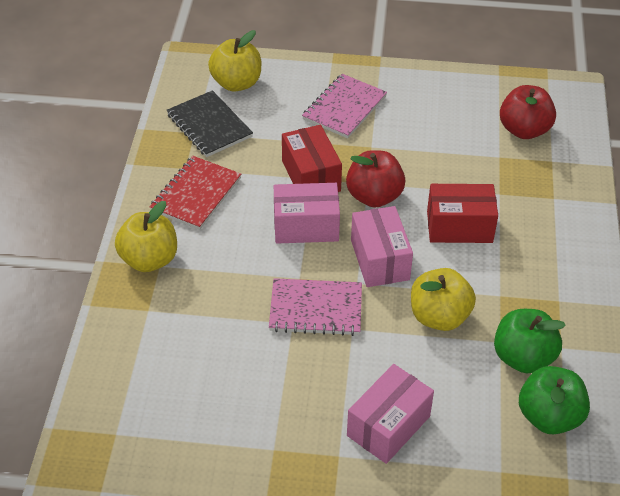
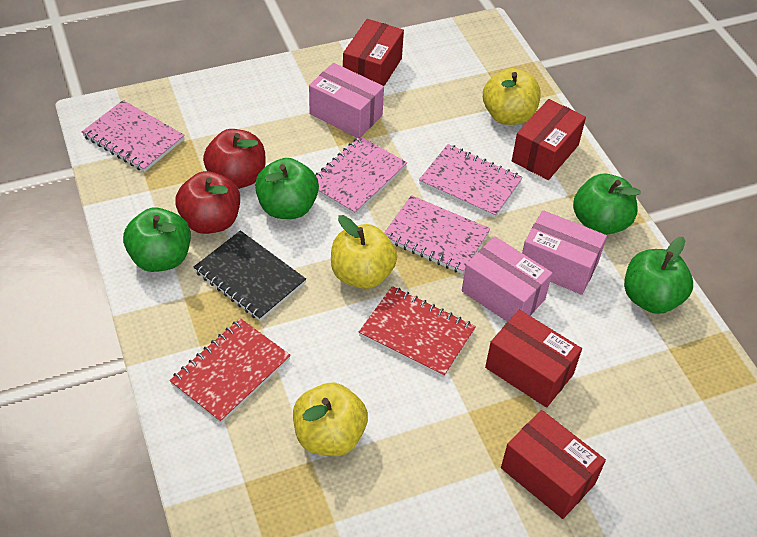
green apple: [494,309,566,373] [519,366,590,434] = 2 -> [123,207,191,272] [255,158,319,219] [573,173,641,235] [624,237,693,314] = 4
pink notebook: [269,278,362,336] [302,74,387,138] = 2 -> [82,100,185,172] [315,136,407,215] [384,195,490,274] [419,144,523,218] = 4
red box: [282,125,342,192] [427,184,498,243] = 2 -> [343,19,404,86] [485,310,582,408] [501,410,606,519] [512,99,586,180] = 4
red notebook: [150,156,241,230] = 1 -> [169,318,291,423] [359,286,476,378] = 2

